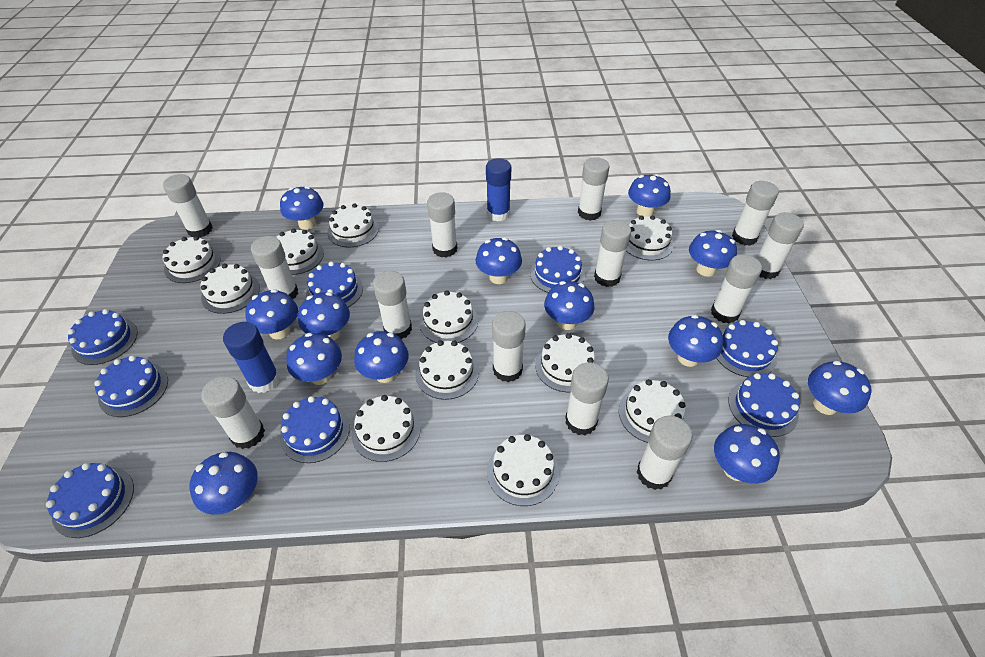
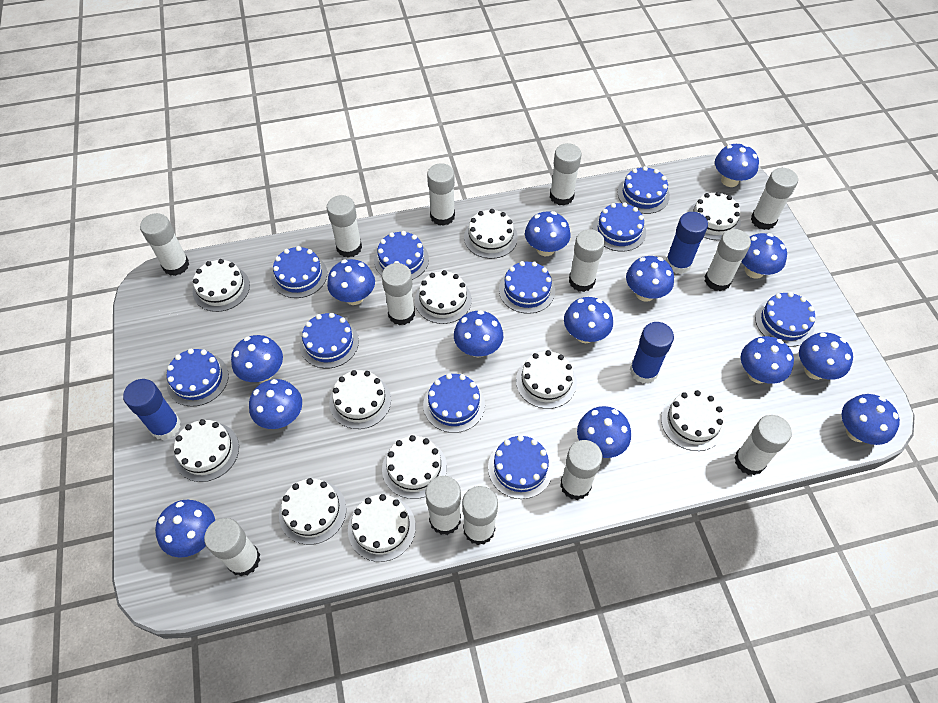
blue cake: [46,463,134,538] [68,309,138,365] [94,355,168,417] [280,396,350,463] [306,262,363,307] [530,246,585,293] [716,320,778,377] [728,373,800,437] = 8 -> [167,349,229,407] [271,246,327,298] [300,313,359,368] [374,231,429,280] [423,373,485,433] [488,435,553,499] [499,261,555,314] [592,202,646,252] [618,166,670,214] [755,292,815,347] = 10
blue glue stick: [223,322,280,393] [486,158,511,221] = 2 -> [123,379,181,440] [630,322,674,384] [665,212,708,274] = 3
blue mushroom: [189,452,258,515] [245,289,298,339] [280,186,324,230] [286,333,342,385] [298,292,350,340] [354,331,409,383] [476,237,522,284] [544,281,595,330] [628,174,671,217] [668,315,723,367] [689,230,737,277] [714,424,780,484] [808,361,872,415] = 13 -> [155,500,215,558] [231,335,283,382] [249,379,302,429] [327,259,375,305] [454,310,503,358] [525,211,570,256] [564,297,613,343] [577,406,631,458] [626,256,674,302] [715,144,759,187] [741,336,794,384] [742,233,787,279] [799,332,853,380] [842,394,900,445] = 14

